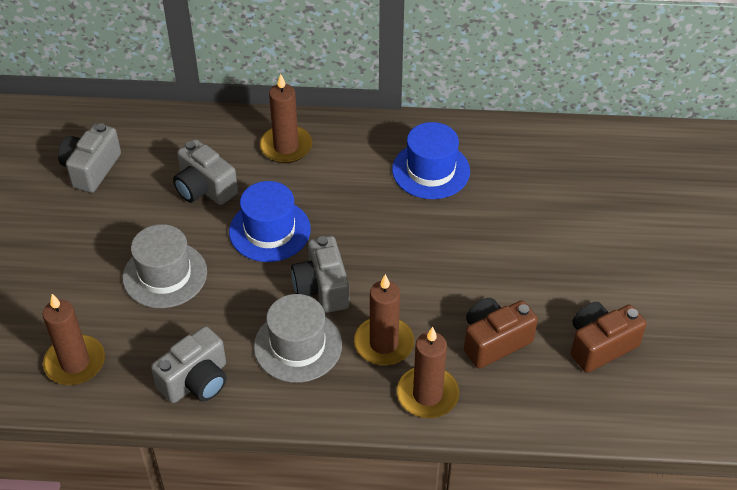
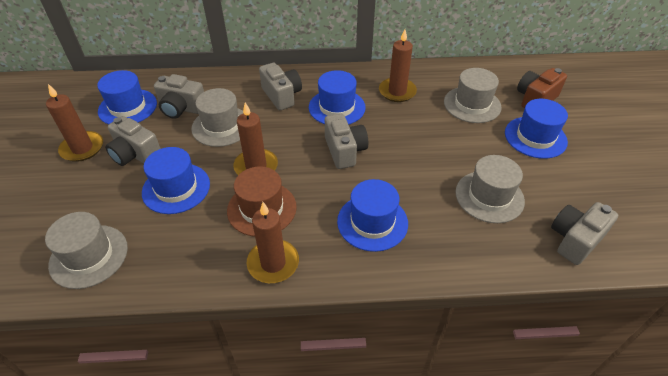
blue hat: [229,181,311,262] [392,122,470,199] = 2 -> [97,70,157,125] [142,147,210,214] [309,70,366,125] [337,179,408,252] [505,99,568,159] = 5
brown camera: [464,298,538,369] [571,302,646,373] = 2 -> [517,68,567,108] = 1
brown hat: none = 0 -> [227,166,297,237] = 1
grey camera: [58,123,121,193] [151,326,227,403] [173,139,238,205] [291,236,349,313] = 4 -> [105,116,161,166] [154,74,204,119] [259,63,302,110] [325,114,368,169] [551,202,618,265] = 5
grey hat: [123,224,207,308] [254,294,342,383] = 2 -> [45,212,128,289] [191,88,243,147] [444,68,502,123] [455,155,525,223] = 4

